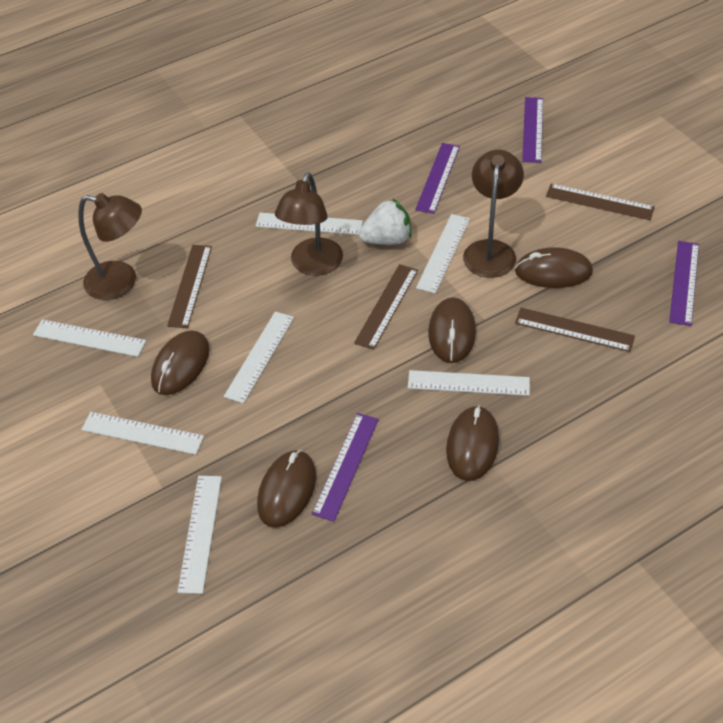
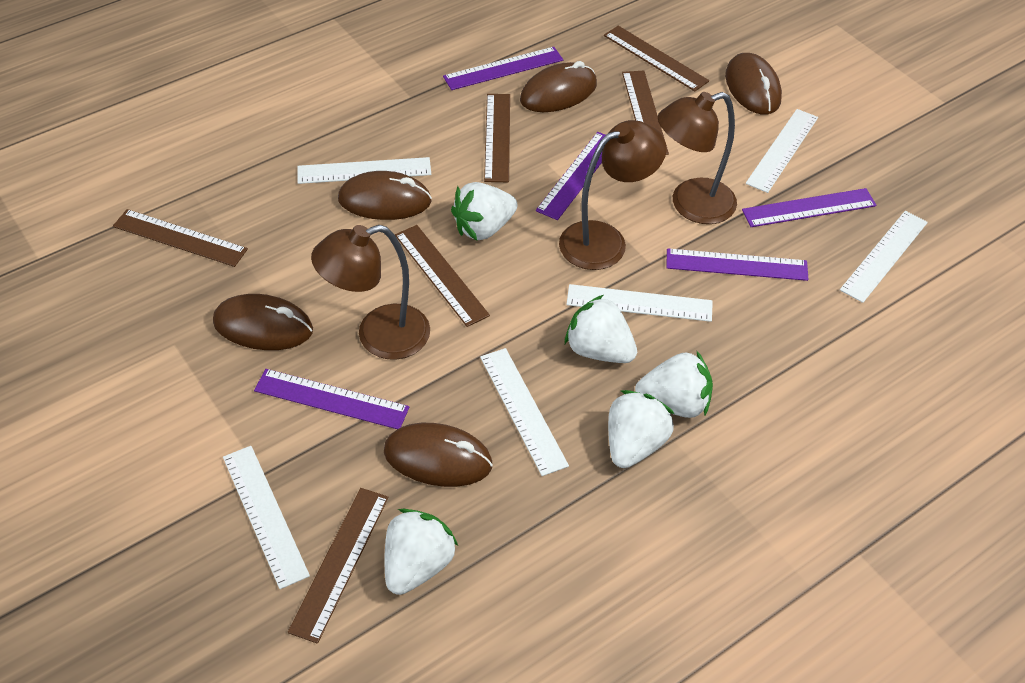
brown ruler: [167,245,212,328] [354,264,418,350] [515,308,635,352] [546,184,655,220] = 4 -> [113,209,248,267] [288,488,388,644] [395,225,490,327] [484,94,510,182] [604,26,709,91] [622,71,669,155] = 6
purple ruler: [312,413,379,522] [415,143,460,214] [522,97,543,163] [669,241,699,326] = 4 -> [254,369,409,429] [443,47,563,90] [536,132,605,220] [666,248,809,281] [742,188,876,227] = 5
white ruler: [33,319,146,357] [81,412,204,455] [178,476,222,594] [224,311,294,404] [256,213,363,235] [408,370,530,396] [416,214,470,294] = 7 -> [223,446,310,589] [297,157,431,184] [480,348,569,476] [566,284,713,322] [746,109,818,193] [840,211,928,303] = 6
white strawberry: [359,198,411,245] = 1 -> [385,508,458,595] [451,182,518,240] [565,295,637,363] [608,390,674,468] [635,352,713,418] = 5

